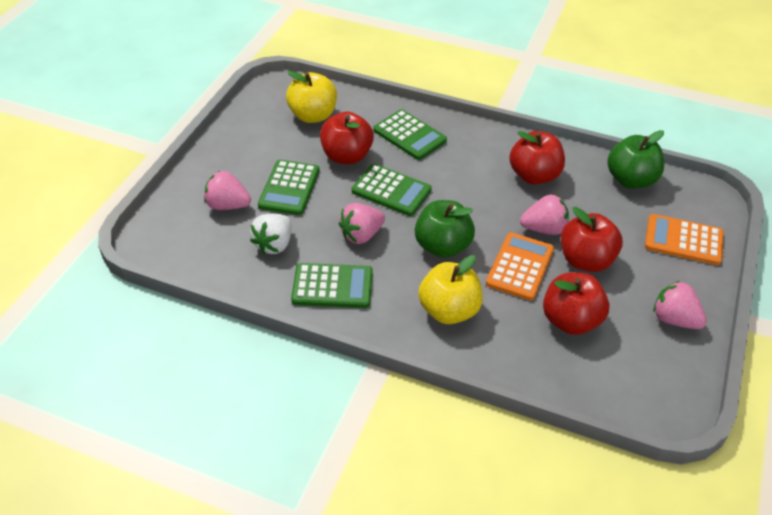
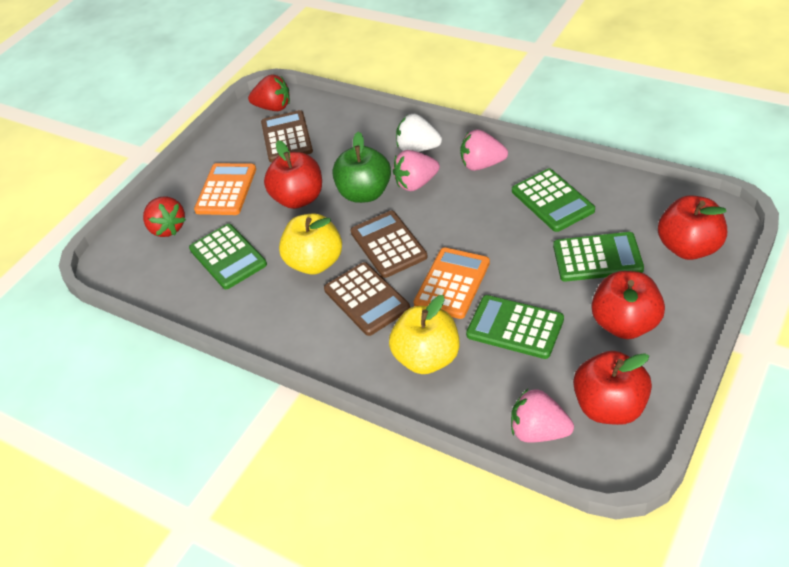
brown calculator: none = 0 -> [261,110,313,162] [324,262,410,336] [350,211,428,278] = 3
green apple: [415,200,475,258] [607,130,664,189] = 2 -> [332,132,391,203] = 1
pink strawberry: [204,171,251,210] [339,203,385,244] [520,195,569,235] [653,281,707,329] = 4 -> [393,150,440,191] [460,129,508,171] [511,389,574,443] = 3
red strawberry: none = 0 -> [143,197,186,237] [248,74,290,111] = 2

